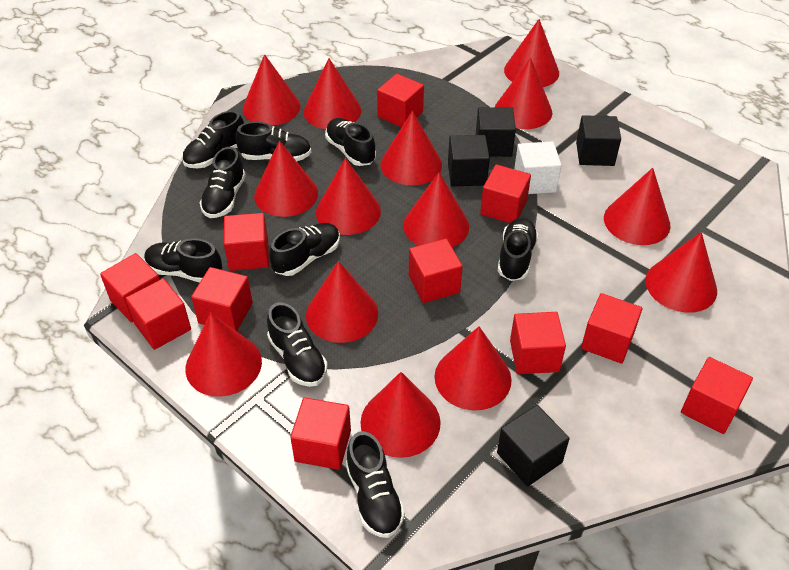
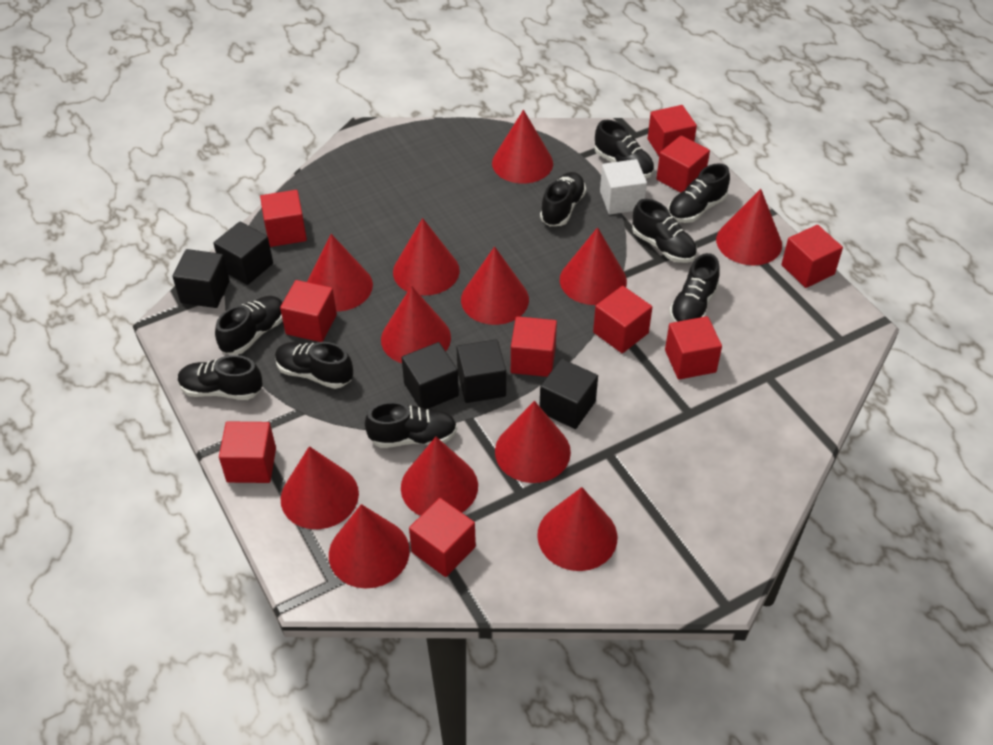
black cube: [448,135,490,186] [476,107,516,157] [497,405,570,486] [576,115,621,166] = 4 -> [172,249,230,308] [213,222,273,285] [402,342,459,409] [456,339,506,403] [540,359,598,429] = 5
red cone: [186,313,262,397] [243,54,300,126] [254,141,318,217] [304,58,361,129] [306,261,378,343] [316,158,381,235] [360,372,441,458] [381,111,442,185] [403,172,469,247] [434,326,512,411] [495,58,552,129] [504,19,559,87] [604,168,671,245] [645,232,717,313] = 14 -> [281,446,359,529] [307,234,373,312] [329,504,410,588] [381,286,451,363] [393,218,460,296] [401,437,478,516] [461,246,529,325] [492,110,553,184] [495,401,571,483] [537,487,617,571] [560,227,627,305] [716,189,782,266] = 12
red cube: [100,253,160,323] [125,278,191,350] [191,267,253,331] [224,213,269,271] [290,397,351,470] [377,74,424,127] [409,238,463,303] [480,164,531,223] [510,312,566,374] [581,293,643,364] [681,357,753,434] = 11 -> [219,421,276,483] [260,190,307,247] [280,280,337,342] [409,498,476,577] [511,316,557,377] [593,286,652,353] [648,105,697,156] [656,135,710,193] [665,316,722,380] [781,225,843,288] = 10

